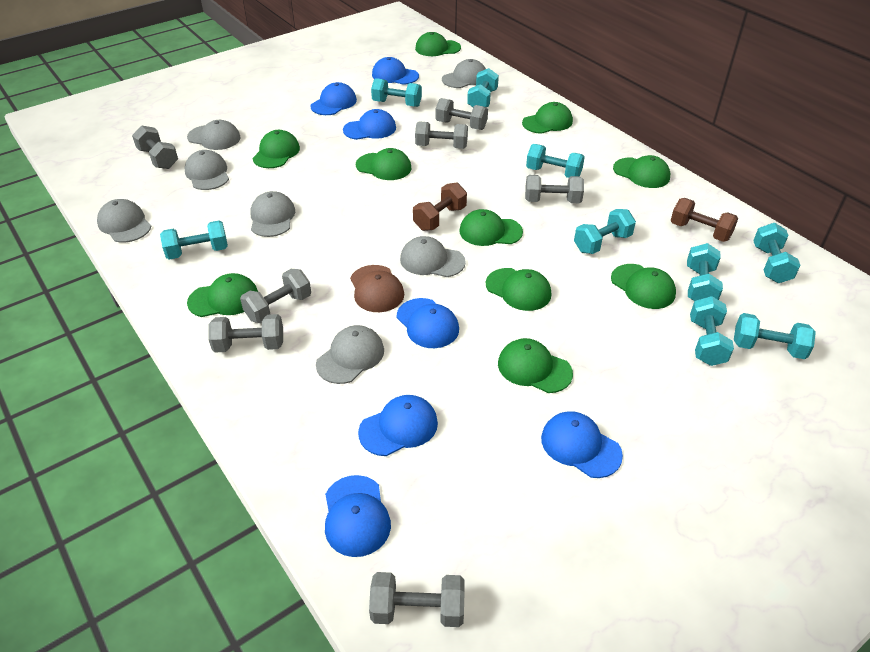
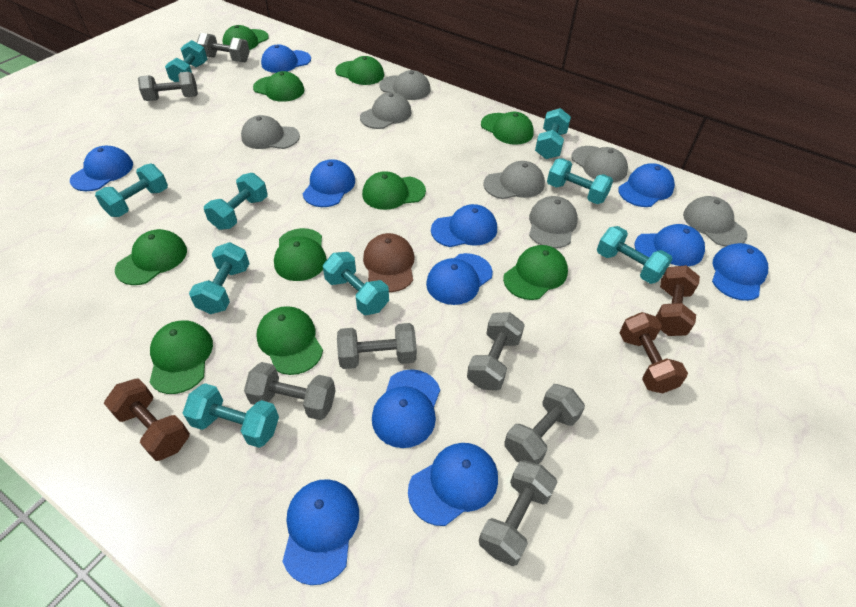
blue cap: [310,82,357,115] [325,475,391,557] [343,109,396,140] [358,395,438,456] [372,57,419,85] [397,298,459,348] [541,411,623,478] = 7 -> [70,146,133,191] [261,45,311,73] [282,479,359,585] [303,159,355,207] [372,369,440,448] [408,443,498,526] [426,253,493,305] [431,204,497,247] [618,163,675,207] [634,224,705,266] [712,243,768,301] = 11
brown dumbbell: [413,182,467,231] [671,198,738,242] = 2 -> [104,378,190,461] [620,312,688,393] [656,265,700,336] = 3

